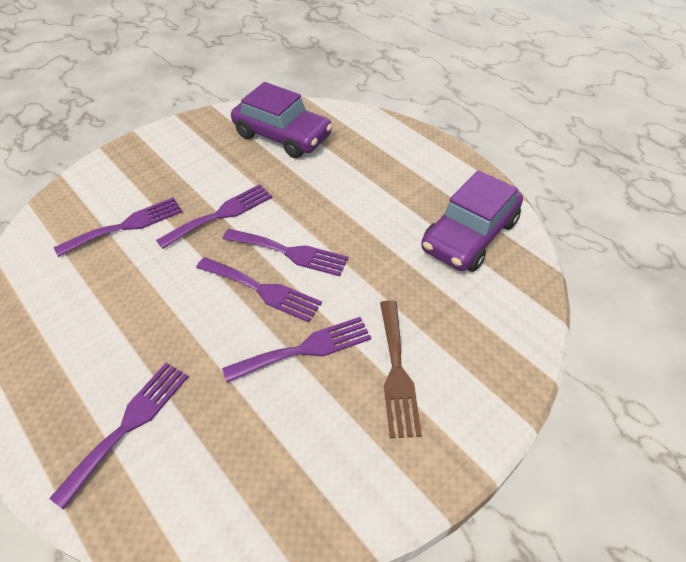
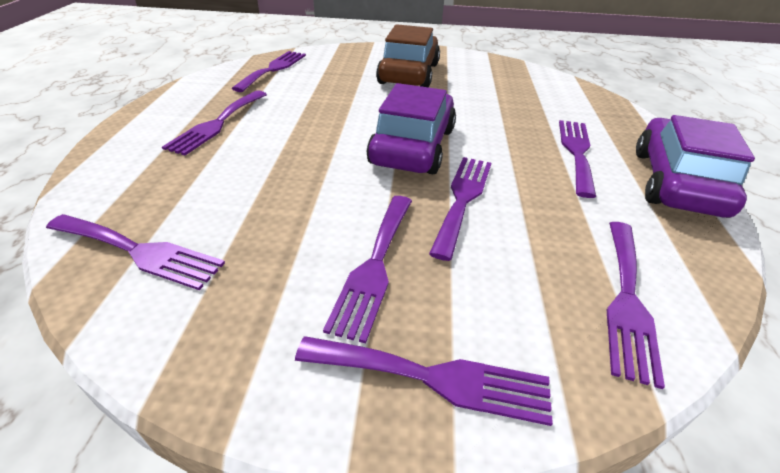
brown car: none = 0 -> [376,24,440,88] = 1
brown fork: [380,300,422,438] = 1 -> none = 0
purple fork: [49,363,188,510] [54,197,182,257] [156,184,272,249] [196,257,322,322] [222,317,371,383] [223,229,348,276] = 6 -> [46,214,225,290] [162,90,267,155] [232,51,306,92] [295,336,553,426] [323,196,412,343] [429,157,491,261] [559,120,596,198] [607,222,665,389] = 8

